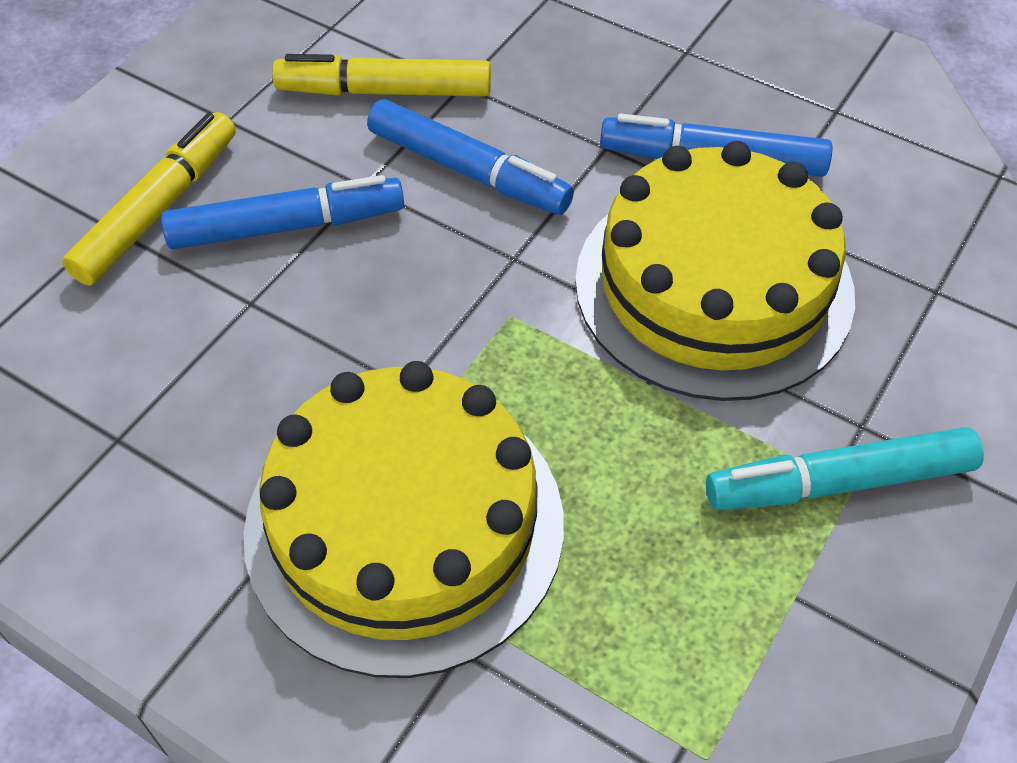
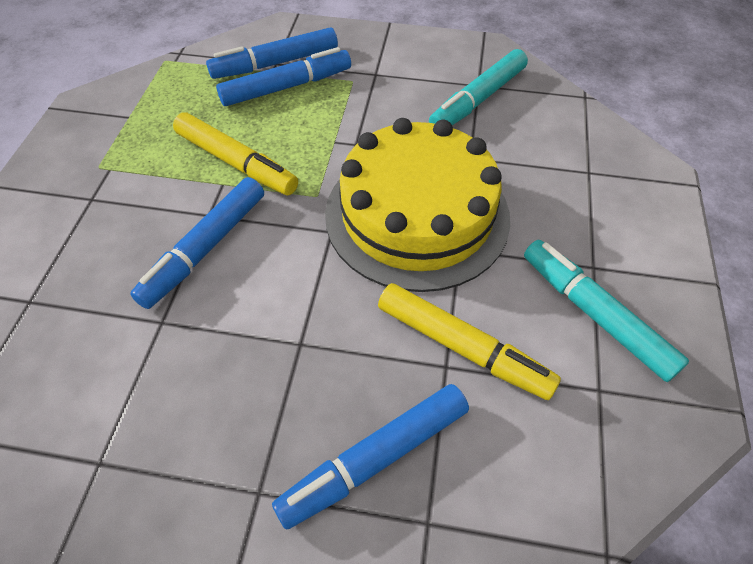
blue marker: [161,175,404,249] [367,99,574,215] [600,114,832,177] = 3 -> [130,177,264,309] [206,27,338,79] [216,47,351,106] [272,384,469,530] = 4
turquoise marker: [706,427,984,510] = 1 -> [429,49,528,125] [524,240,689,382] = 2
yellow cake: [243,361,564,678] [575,141,855,401] = 2 -> [325,118,510,292] = 1

